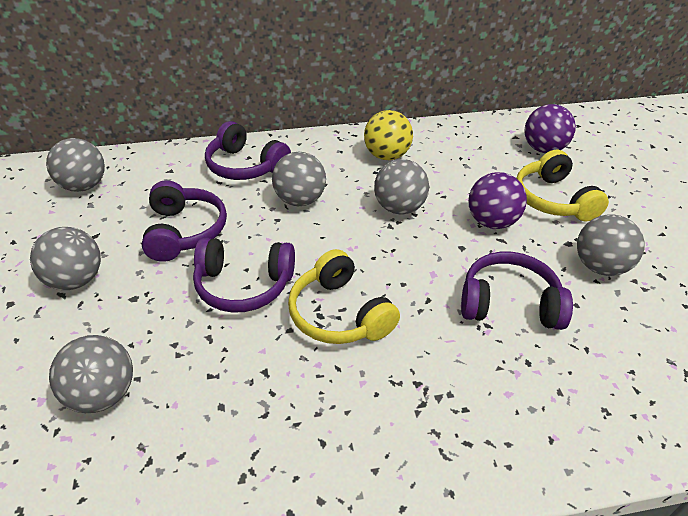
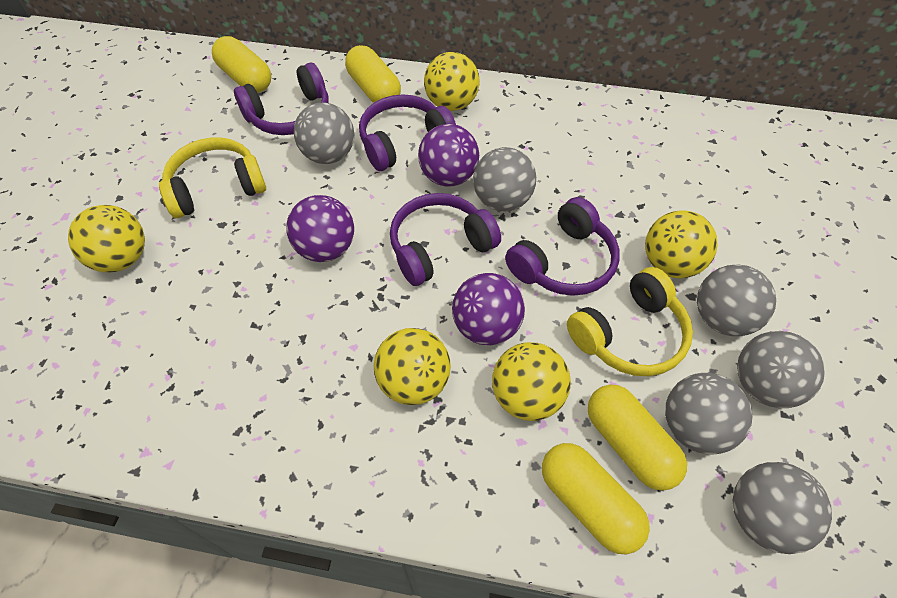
purple ball: [468,172,527,229] [525,104,576,153] = 2 -> [286,195,354,262] [418,124,479,187] [452,273,525,345] = 3
yellow ball: [364,110,413,160] = 1 -> [68,205,145,272] [374,328,451,405] [424,52,480,111] [492,342,571,421] [645,210,717,278] = 5
yellow capsule: none = 0 -> [212,36,271,93] [345,45,401,103] [542,443,650,555] [588,385,687,491] = 4

